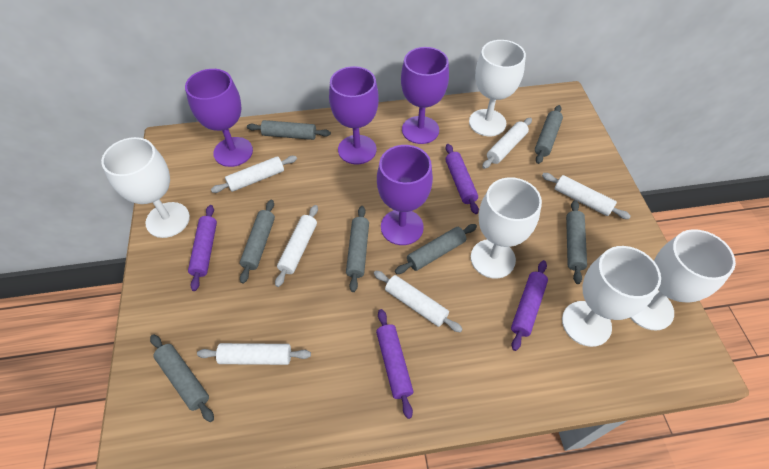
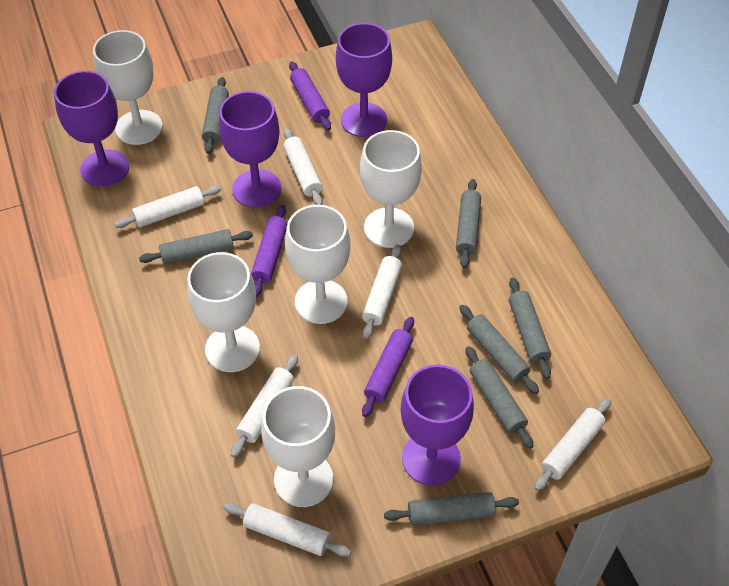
purple rolling pin: [188,205,217,291] [376,309,414,419] [445,144,479,214] [511,260,548,351] = 4 -> [251,205,287,297] [289,61,331,131] [362,317,414,417] = 3

